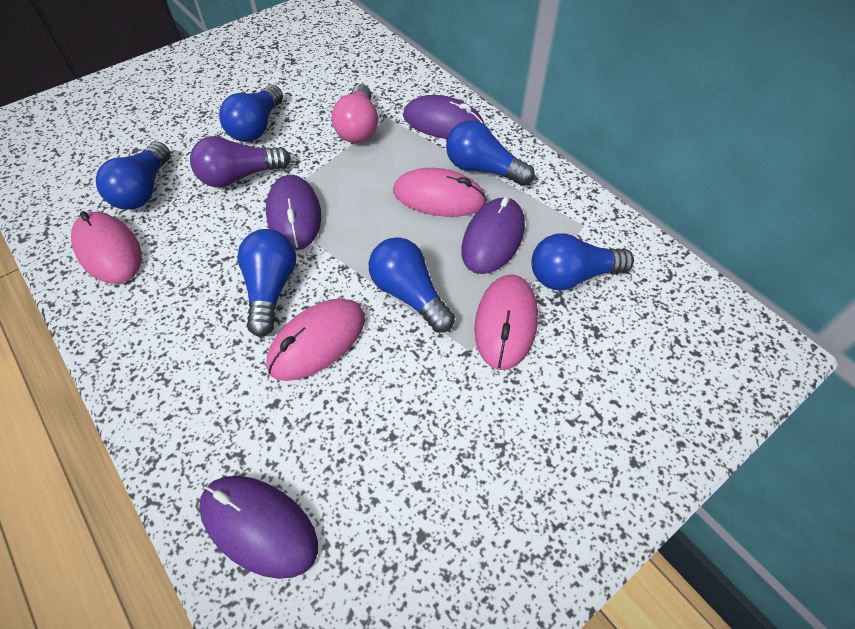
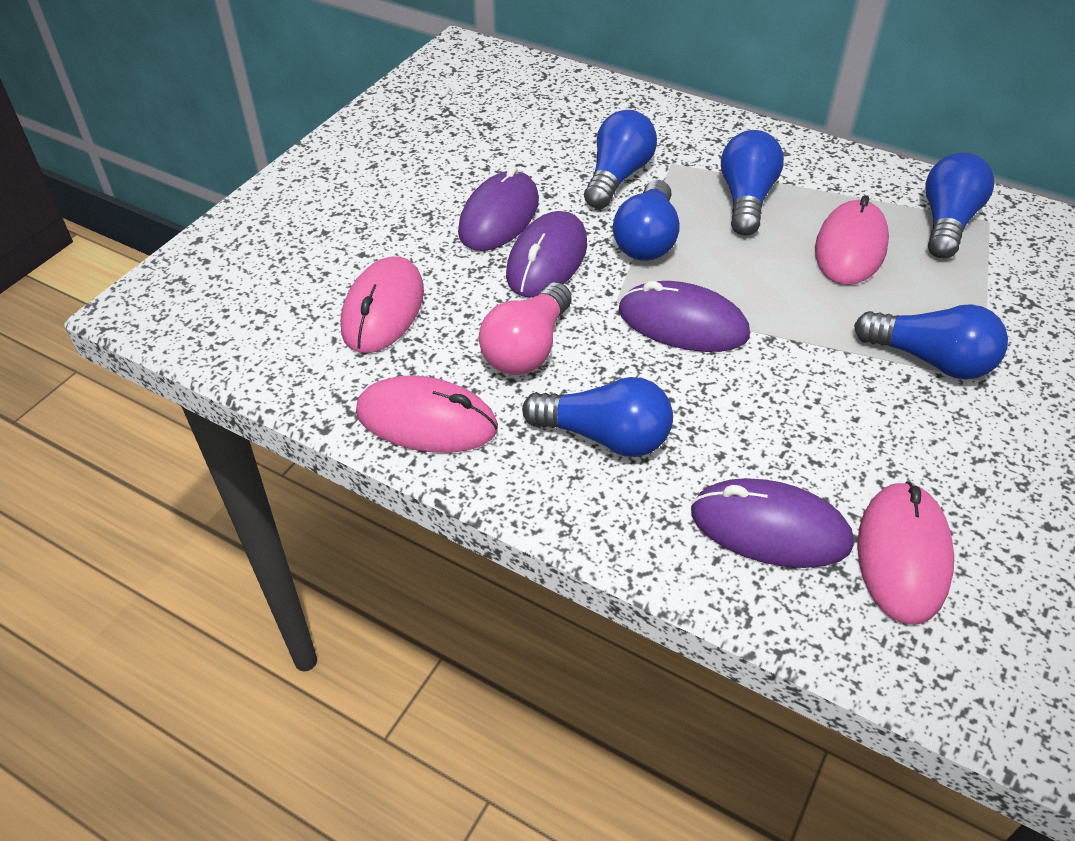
purple light bulb: [190,136,291,188] = 1 -> none = 0

